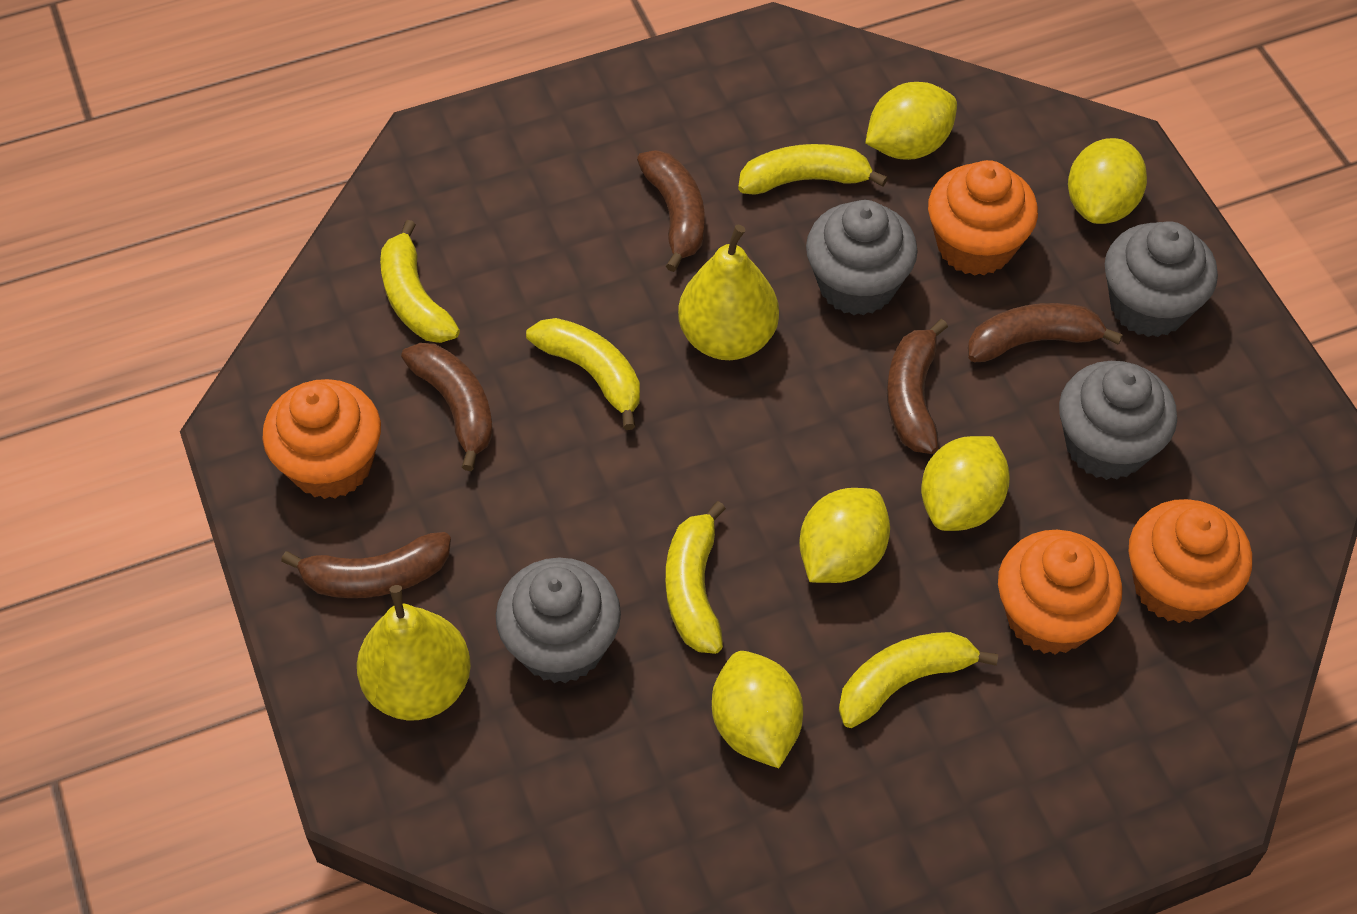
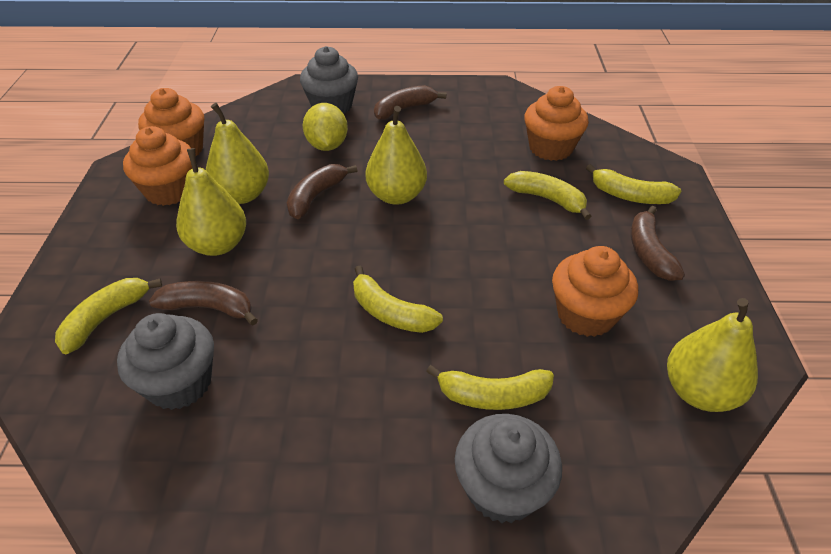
brown banana: [281,532,451,598] [401,343,493,471] [637,150,705,272] [887,319,948,454] [968,303,1123,362] = 5 -> [149,281,258,326] [287,164,357,219] [374,85,446,120] [631,206,685,281] = 4
grey cupcake: [496,558,621,683] [806,200,918,315] [1059,361,1177,480] [1105,221,1218,337] = 4 -> [117,313,214,410] [300,46,358,114] [455,414,562,523] = 3
yellow lemon: [712,651,803,768] [799,488,890,583] [865,82,957,160] [921,436,1010,531] [1068,138,1147,224] = 5 -> [303,103,348,151] = 1
yellow pear: [357,585,471,720] [678,225,779,360] = 2 -> [176,148,246,256] [206,103,269,204] [365,106,427,205] [667,298,758,412] = 4

